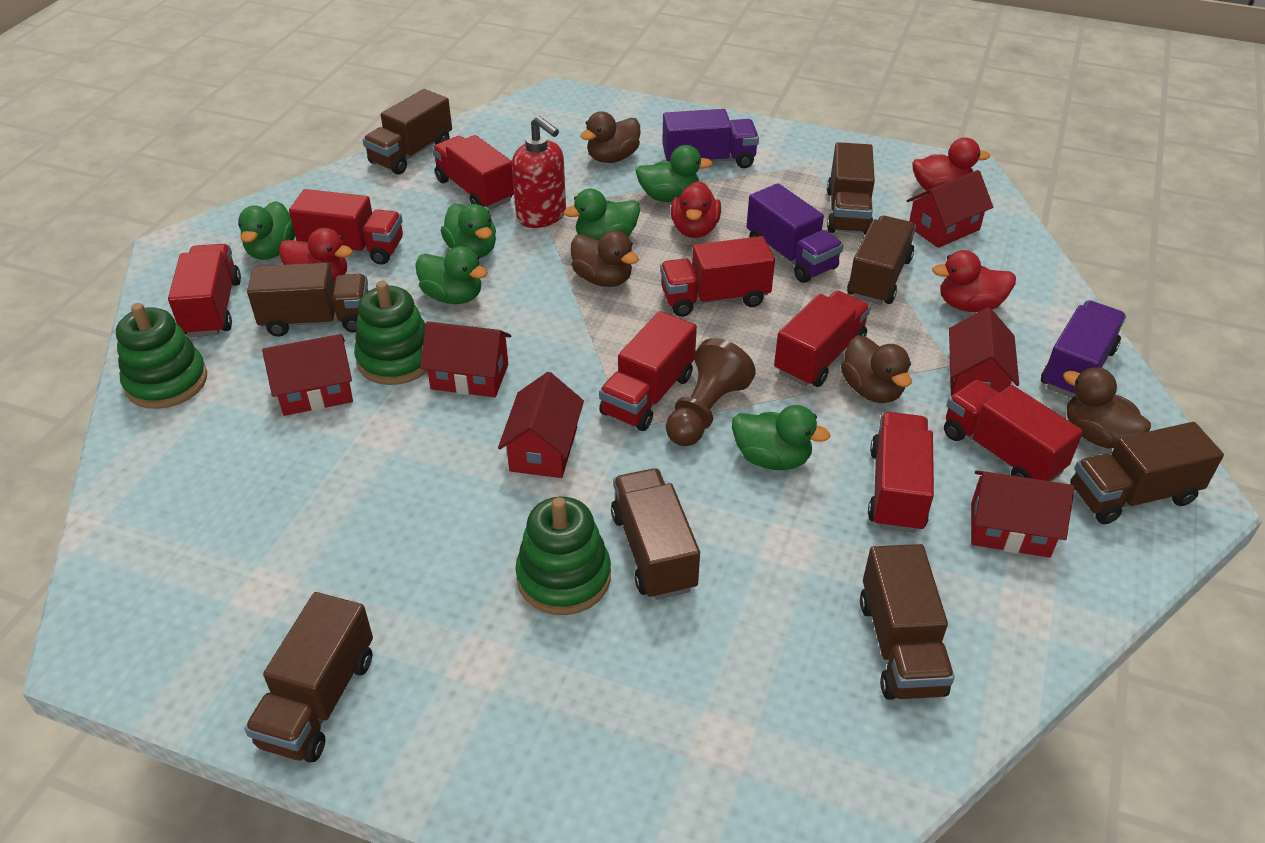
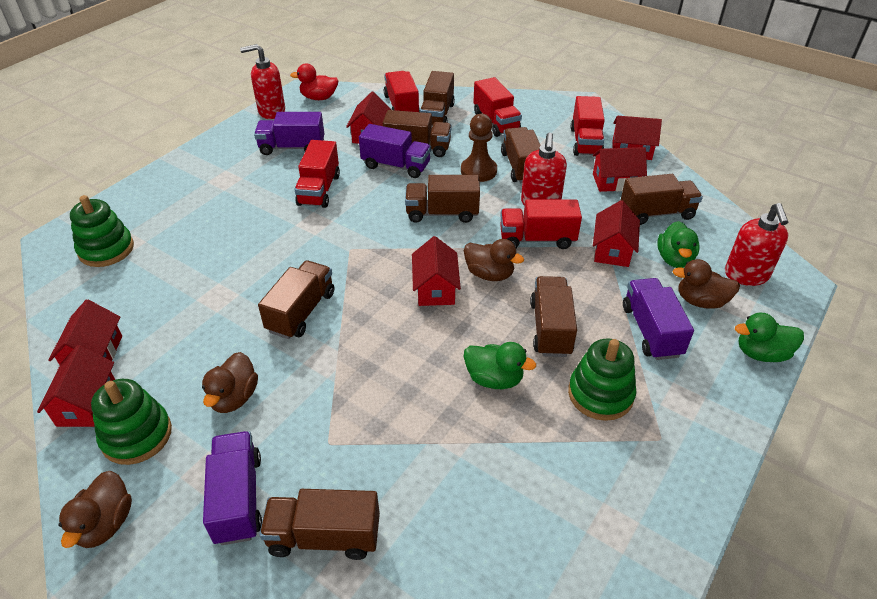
green duck: [238,201,295,260] [415,246,488,304] [441,204,496,258] [564,189,640,240] [635,145,713,202] [732,405,830,470] = 6 -> [464,342,536,389] [657,221,700,268] [735,313,804,362] = 3
purple truck: [662,109,759,168] [747,183,843,283] [1041,300,1126,398] = 3 -> [203,431,262,545] [254,112,324,155] [359,124,431,178] [623,278,694,360] = 4
red duck: [279,228,353,283] [671,181,721,238] [912,137,990,191] [932,250,1016,312] = 4 -> [290,64,338,100] = 1
red house: [262,334,353,416] [420,321,511,397] [498,372,584,478] [907,170,993,248] [949,307,1019,396] [971,471,1075,558] = 6 -> [37,345,115,427] [48,299,122,365] [346,92,391,144] [412,236,461,306] [593,147,647,192] [593,200,640,267] [612,116,662,160] = 7
red soap dispenser: [512,116,566,228] = 1 -> [240,44,285,119] [521,133,567,206] [725,203,788,286] = 3
red truck: [168,244,241,337] [289,189,403,265] [432,135,514,210] [599,311,697,431] [660,236,775,317] [774,291,871,387] [868,412,934,533] [944,380,1083,482] = 8 -> [294,140,340,208] [384,71,420,112] [473,77,522,137] [500,199,582,249] [571,96,605,156] = 5

